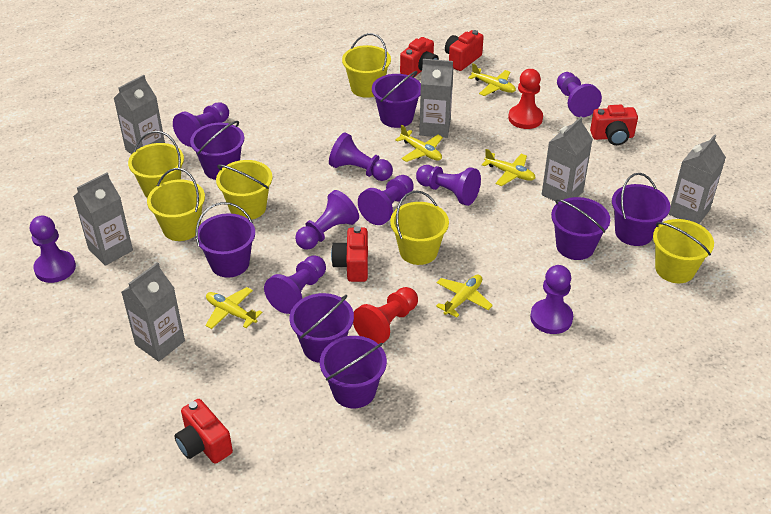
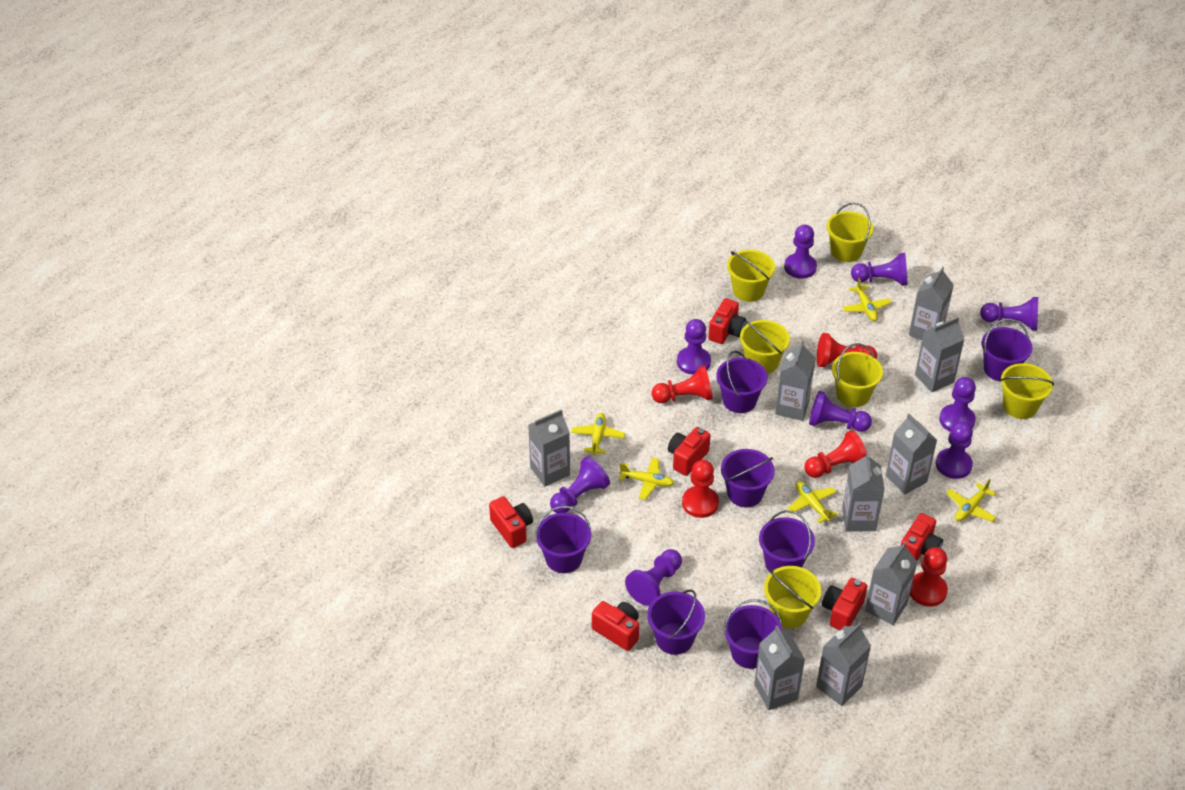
grey carton: [73,172,133,266] [114,75,165,154] [121,262,185,362] [419,59,453,138] [542,116,593,202] [669,134,726,224] = 6 -> [528,409,570,487] [754,626,805,710] [775,341,816,421] [816,623,871,706] [842,452,885,531] [865,542,917,625] [886,414,937,495] [909,267,954,340] [915,317,965,392] = 9
red camera: [175,399,233,464] [331,226,368,282] [400,37,439,76] [445,30,484,71] [590,105,638,145] = 5 -> [489,496,533,548] [592,601,639,651] [668,427,711,476] [708,298,746,344] [822,578,867,630] [901,513,943,561] = 6
red pawn: [353,287,418,344] [508,69,543,129] = 2 -> [652,365,713,403] [682,460,719,518] [804,430,867,478] [817,333,877,367] [910,547,948,606] = 5

